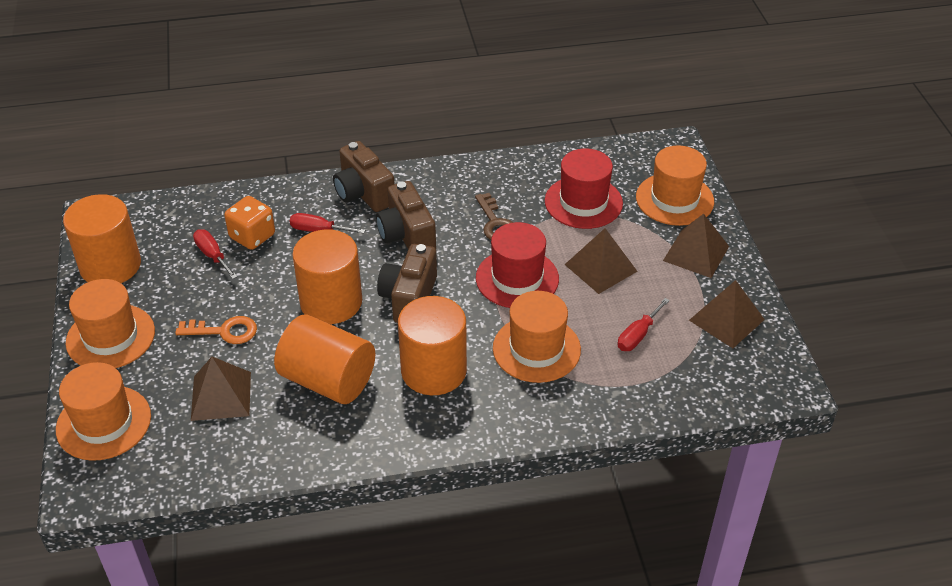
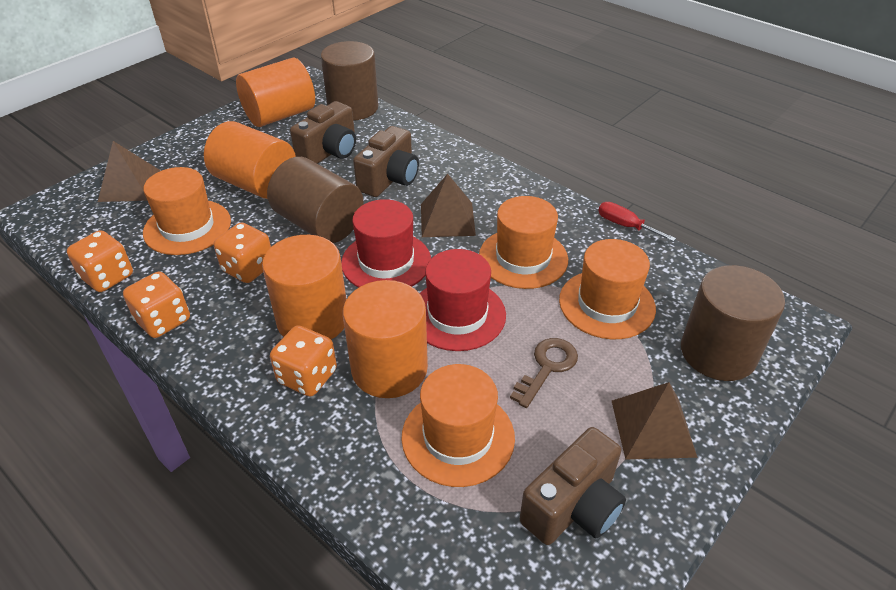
brown cylinder: none = 0 -> [267,157,364,243] [321,41,378,121] [681,265,785,381] = 3
brown pyramid: [191,357,251,421] [565,228,638,294] [663,214,729,278] [689,280,765,348] = 4 -> [98,141,161,202] [421,174,476,237] [612,382,697,459] = 3
orange dice: [224,196,275,250] = 1 -> [67,230,133,292] [123,271,190,338] [214,223,271,283] [270,325,337,397] = 4
orange key: [175,316,257,344] = 1 -> none = 0
red screwdriver: [193,229,238,279] [290,213,365,234] [618,298,670,351] = 3 -> [598,202,676,242] = 1

